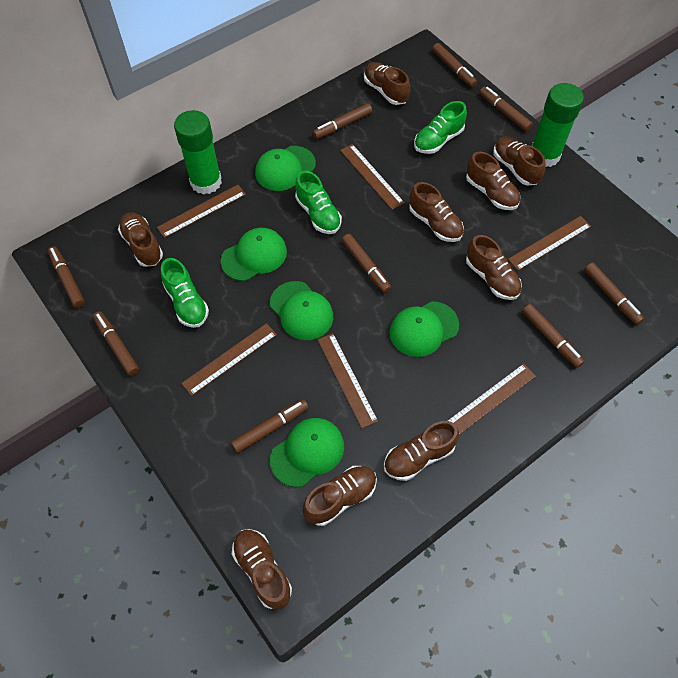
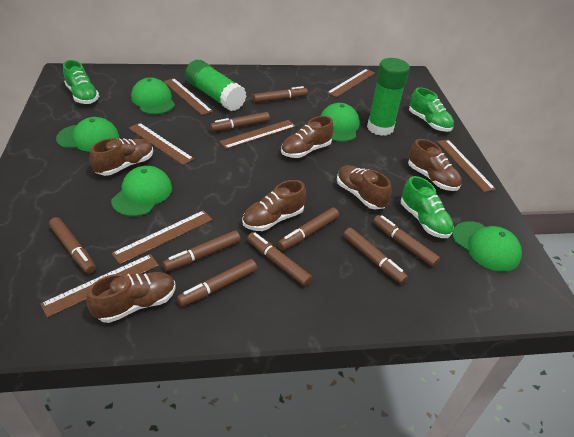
brown ruler: [157,185,246,238] [181,323,277,396] [317,333,378,428] [340,144,405,210] [447,364,536,435] [508,216,591,271] = 6 -> [40,254,159,318] [112,210,213,264] [129,123,194,165] [163,78,213,115] [219,120,296,149] [327,69,375,97] [437,139,496,192] = 7
brown shoe: [118,212,163,267] [232,529,292,609] [303,466,377,526] [364,62,410,105] [384,421,459,481] [409,182,464,242] [466,152,520,210] [466,235,522,300] [493,136,546,186] = 9 -> [86,272,175,323] [90,138,153,176] [242,180,306,231] [281,116,334,158] [337,165,391,209] [408,139,462,191] = 6

